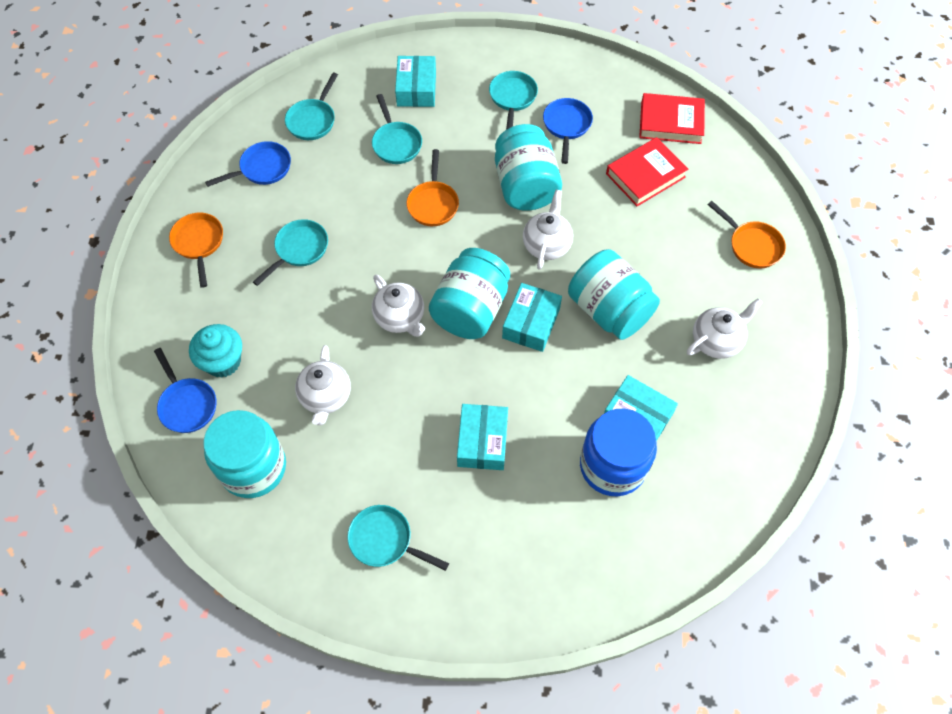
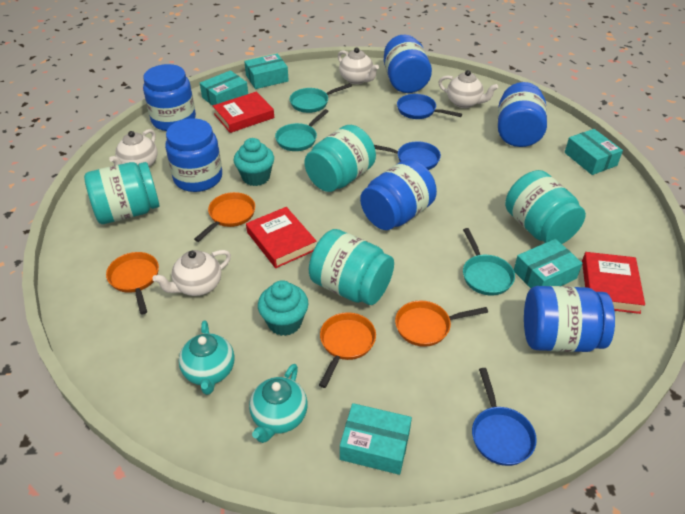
blue jar: [580,409,657,496] = 1 -> [143,64,196,131] [165,118,222,192] [360,159,437,230] [384,35,432,93] [498,82,547,147] [524,286,615,352] = 6
orange pan: [169,213,223,288] [406,149,459,226] [708,201,786,268] = 3 -> [106,252,159,314] [194,192,255,242] [319,312,376,388] [395,301,488,347] = 4
red book: [606,137,688,206] [639,93,705,144] = 2 -> [213,92,274,133] [246,207,317,268] [582,252,645,314] = 3
turquoise box: [395,56,436,107] [457,404,508,470] [502,283,562,352] [604,375,678,441] = 4 -> [200,70,248,106] [244,54,289,89] [340,403,412,475] [514,239,583,288] [565,129,623,175] = 5
turquoise cupcake: [189,324,242,378] = 1 -> [234,138,274,186] [258,280,309,336] = 2
turquoise pan: [253,219,328,286] [285,72,338,140] [347,505,449,571] [372,94,422,164] [489,71,538,130] = 5 -> [275,109,329,151] [290,83,352,113] [463,228,515,295] = 3
turquoise teapot: none = 0 -> [179,320,235,395] [249,364,308,443] = 2

